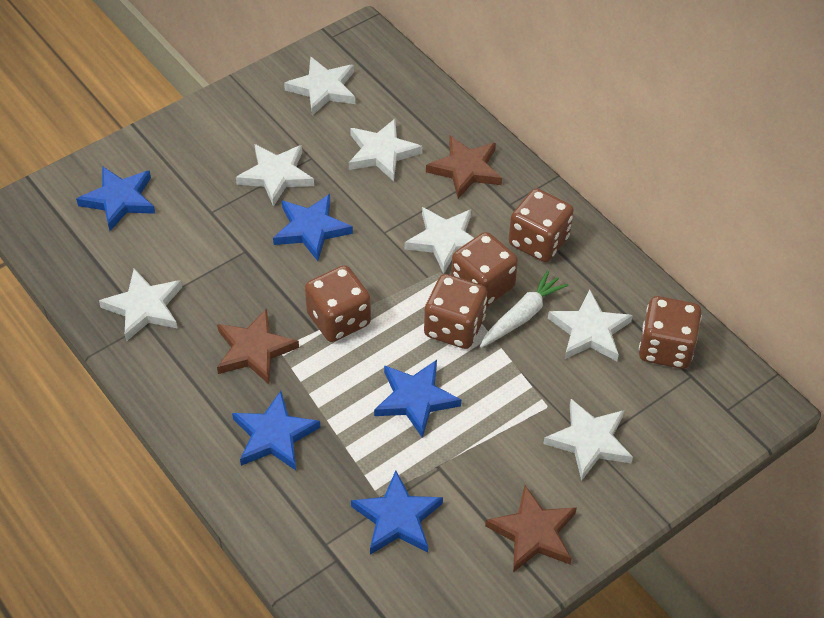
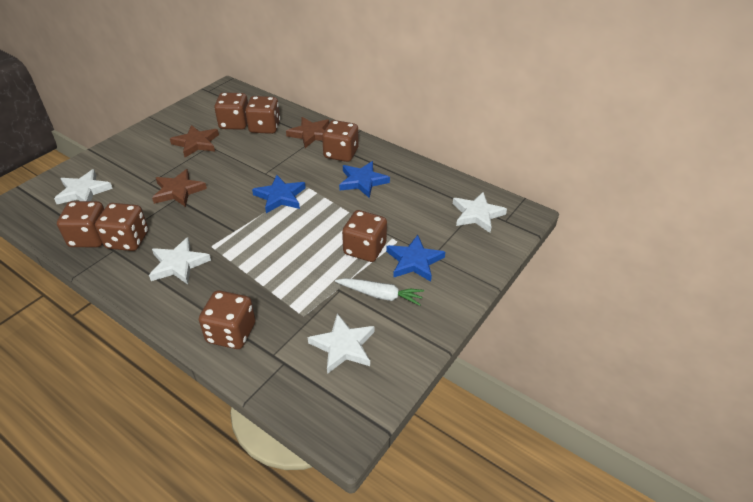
blue star: [76,166,155,231] [232,391,321,470] [273,194,353,261] [351,470,443,555] [374,360,461,438] = 5 -> [252,175,306,213] [339,161,390,198] [386,235,445,282] = 3
brown dice: [305,265,371,342] [424,274,487,349] [451,232,518,307] [509,188,574,262] [639,296,702,369] = 5 -> [57,201,104,247] [95,203,148,251] [199,290,256,349] [214,92,248,130] [245,96,280,134] [322,120,359,162] [342,210,387,262] = 7
white star: [99,269,182,342] [236,144,314,207] [284,56,355,116] [349,119,422,181] [405,207,474,274] [543,399,633,481] [548,290,633,361] = 7 -> [54,169,113,204] [149,237,211,285] [308,313,374,374] [453,192,507,233] = 4

